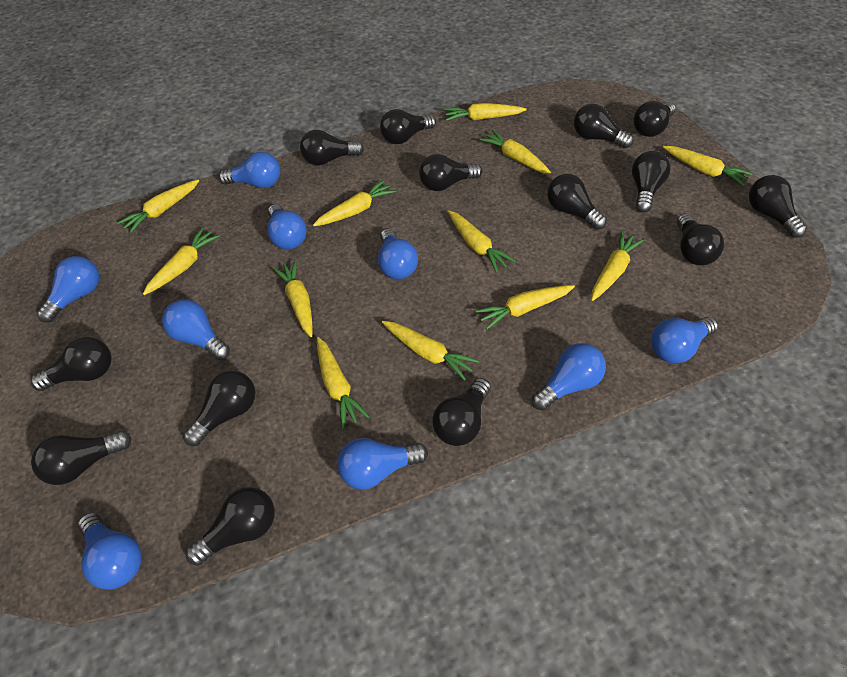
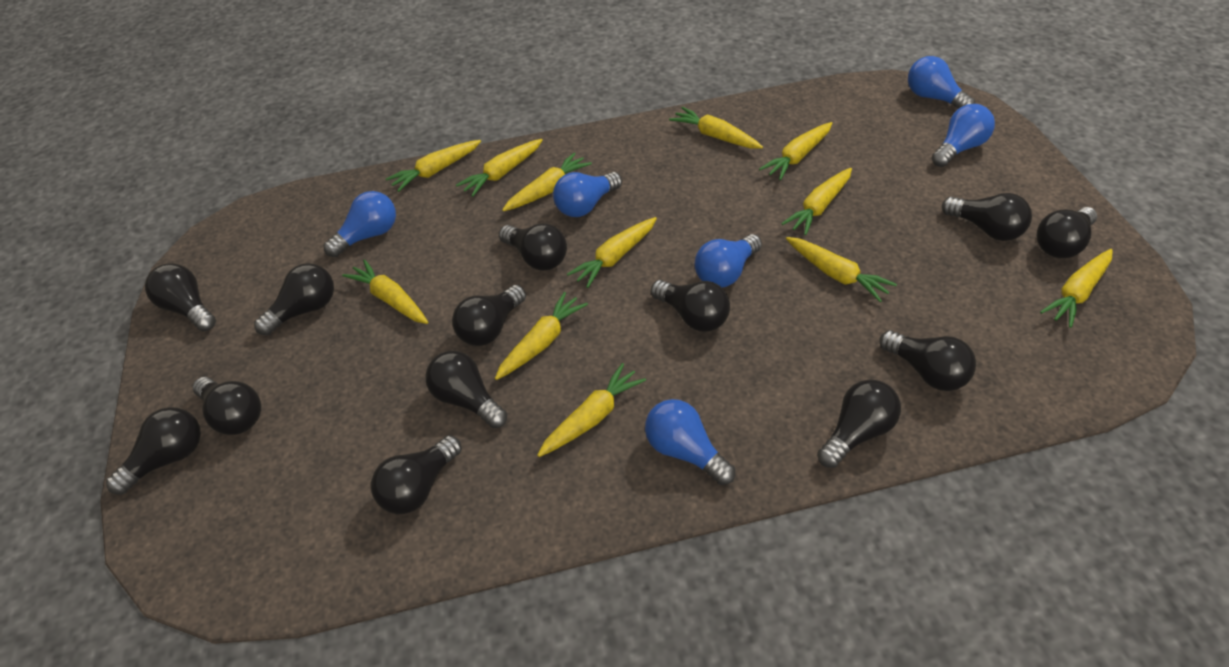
black light bulb: [31,336,112,391] [31,431,132,485] [183,371,255,446] [186,487,275,566] [300,130,364,166] [380,109,436,144] [419,154,482,191] [432,378,491,446] [547,174,607,230] [574,104,634,148] [632,151,671,213] [633,101,675,137] [677,213,724,265] [749,175,807,238] = 14 -> [106,407,201,495] [145,263,216,331] [193,377,261,435] [254,263,334,335] [371,435,462,514] [425,350,507,428] [452,285,526,346] [499,223,567,271] [651,280,730,332] [817,379,901,468] [879,330,976,391] [942,193,1032,241] [1036,207,1097,258] = 13
blue light bulb: [37,256,99,323] [78,513,142,589] [162,299,230,360] [219,152,280,188] [267,204,307,250] [337,438,428,490] [378,229,418,279] [532,343,606,411] [651,317,718,363] = 9 -> [324,191,396,257] [553,172,622,217] [645,399,735,485] [695,234,762,287] [908,56,975,109] [932,104,995,167] = 6

